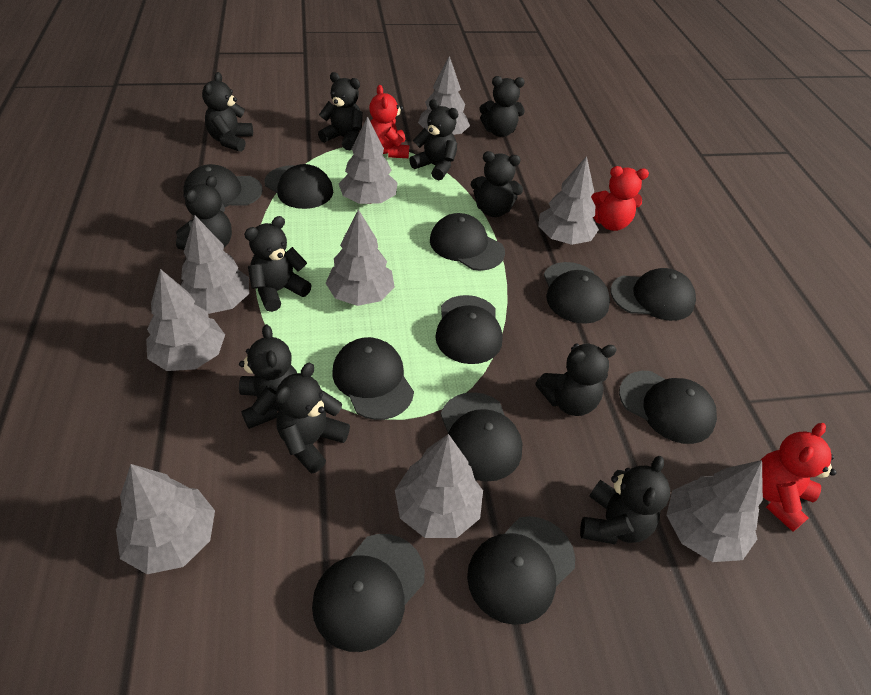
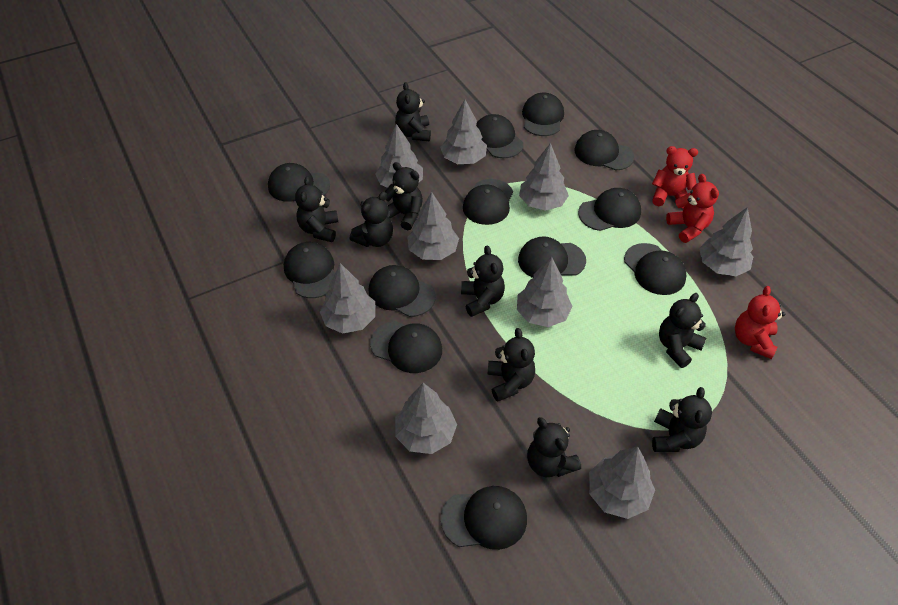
black cap: [184,164,263,207] [264,164,333,209] [312,534,425,652] [332,337,414,420] [430,213,505,271] [435,295,502,364] [441,392,522,482] [467,516,575,625] [544,262,610,324] [611,268,696,321] [619,371,717,444] = 11 -> [268,163,330,202] [284,242,335,298] [369,265,436,317] [370,321,442,373] [441,486,527,550] [463,179,513,225] [476,114,524,158] [518,236,586,278] [522,93,564,136] [575,130,634,170] [578,188,641,231] [624,243,686,295] = 12
black teddy bear: [176,175,232,250] [202,72,253,152] [239,324,297,429] [244,216,312,312] [276,363,350,474] [318,72,363,150] [409,99,458,180] [471,151,523,217] [479,76,525,137] [535,343,617,416] [580,456,670,544] = 11 -> [295,176,338,242] [350,192,393,247] [385,162,423,230] [395,82,431,141] [461,245,505,317] [487,328,535,402] [527,417,581,477] [652,387,712,452] [659,293,706,368] = 9

